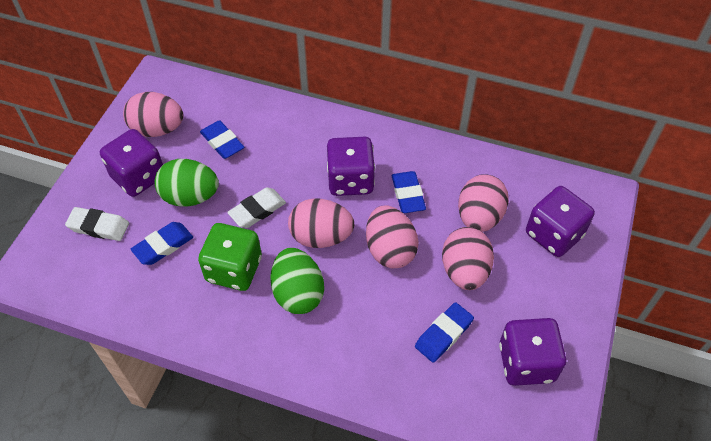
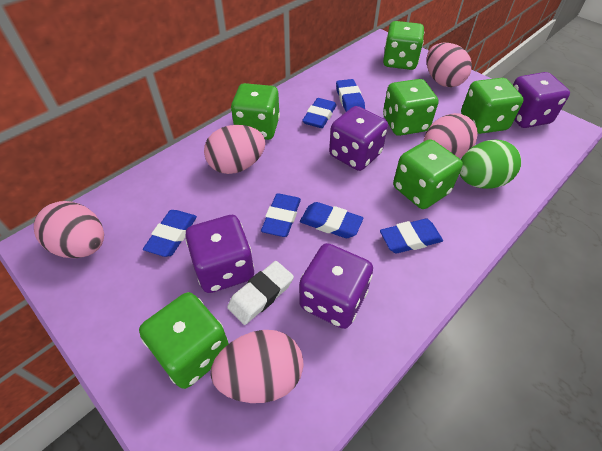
blue eraser: [131,222,193,265] [200,120,244,159] [392,171,426,213] [415,302,474,363] = 4 -> [143,210,197,257] [261,193,301,237] [300,202,363,238] [302,98,337,128] [336,79,365,112] [380,219,443,253] = 6
green dice: [198,223,262,291] = 1 -> [139,292,229,389] [231,83,280,140] [383,21,424,70] [383,79,438,136] [393,139,463,209] [461,78,524,134] = 6
green egg: [154,159,219,207] [270,248,324,314] = 2 -> [460,140,521,189] = 1
white eraser: [65,207,129,241] [227,187,286,228] = 2 -> [227,261,294,325] = 1

